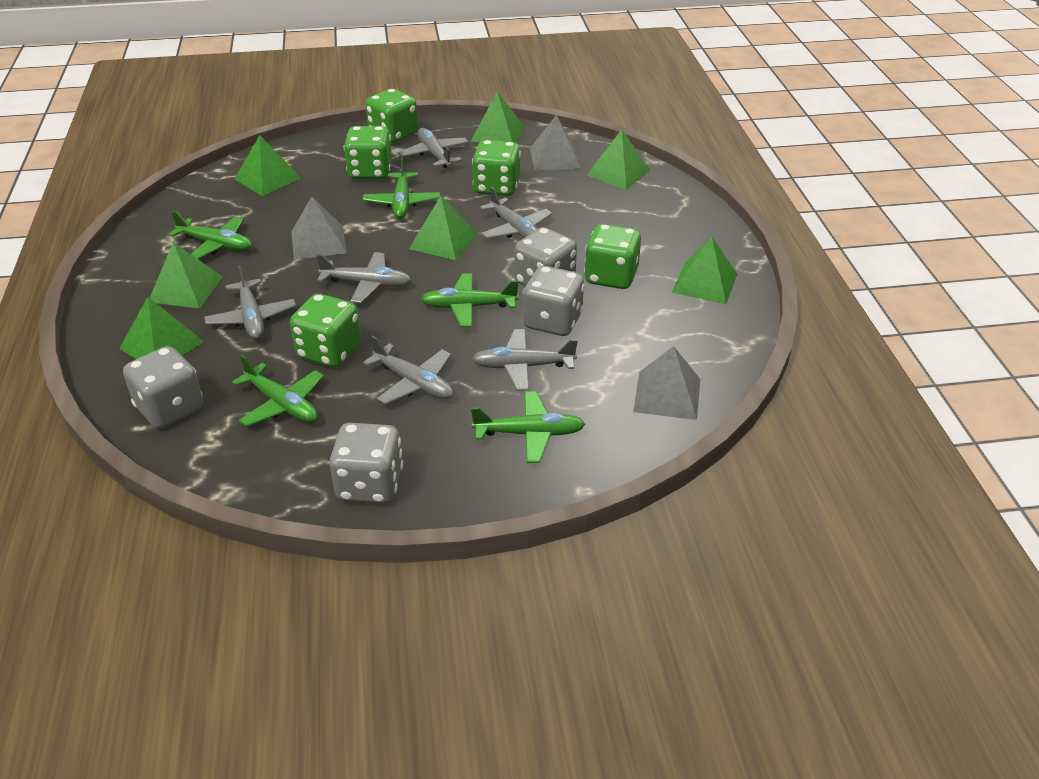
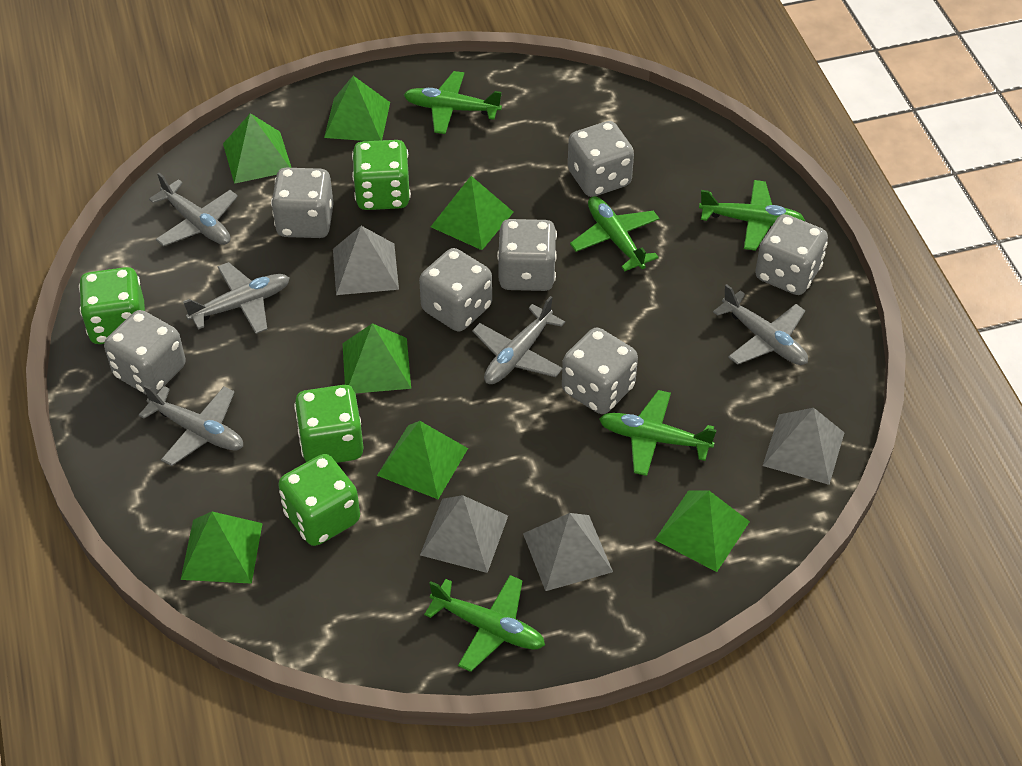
green dice: [290,294,361,367] [344,126,392,179] [366,89,418,143] [472,140,521,196] [584,224,641,289] = 5 -> [79,267,145,344] [278,454,360,546] [294,385,364,463] [352,140,411,210] = 4
grey dice: [123,346,203,428] [329,423,403,504] [515,227,577,286] [523,266,585,336] = 4 -> [104,310,186,395] [271,168,334,238] [419,248,492,332] [497,219,557,291] [562,327,638,414] [568,121,634,197] [755,214,828,295] = 7
grey plane: [204,265,296,339] [316,252,411,303] [363,335,453,404] [399,128,469,168] [472,329,578,391] [480,186,552,239] = 6 -> [139,385,243,466] [149,173,238,246] [183,262,290,334] [472,296,565,384] [713,284,808,365] = 5
grey pyramid: [291,197,347,260] [530,115,581,171] [633,346,700,420] = 3 -> [333,226,399,295] [420,495,508,573] [523,513,613,591] [763,408,845,485] = 4

